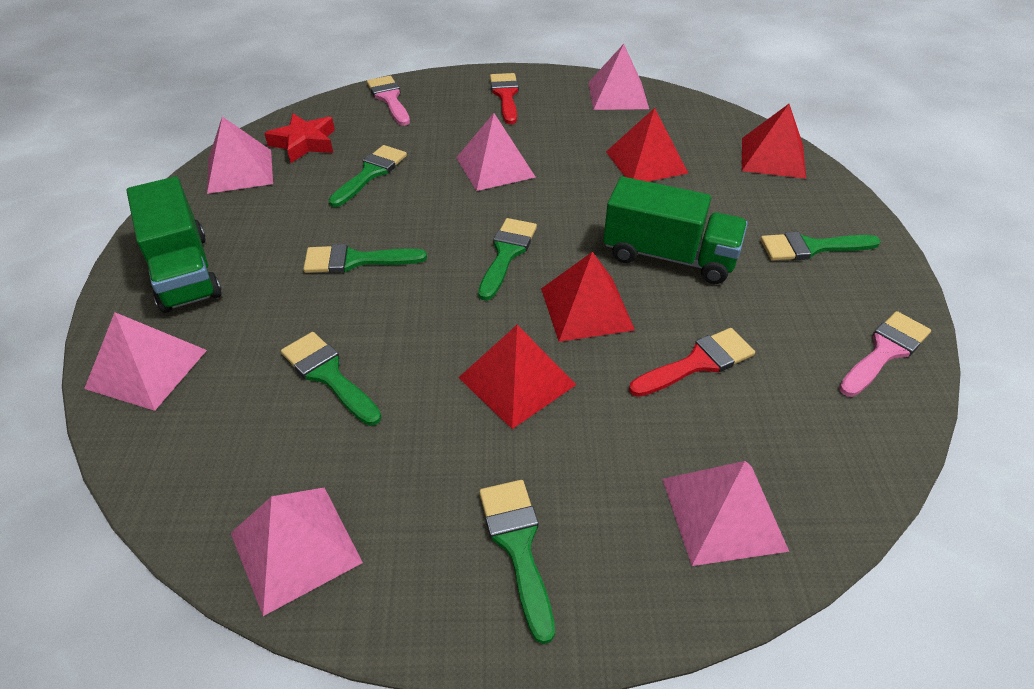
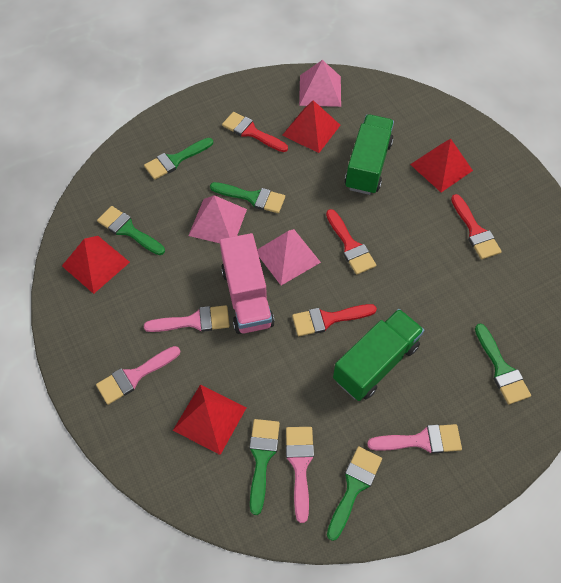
pink brush: [367,76,410,126] [839,311,931,397] = 2 -> [96,346,180,405] [144,305,230,332] [286,427,314,523] [367,424,462,454] = 4
pink pyramid: [84,312,207,411] [207,116,273,194] [231,487,363,616] [456,113,535,191] [588,44,649,110] [662,461,789,566] = 6 -> [188,195,247,243] [257,229,321,285] [299,60,341,107] = 3
pink truck: none = 0 -> [220,233,275,334] = 1
red brush: [490,73,519,124] [629,328,755,397] = 2 -> [222,112,288,152] [292,304,377,336] [326,209,376,275] [451,194,502,259] = 4
red star: [264,114,335,163] = 1 -> none = 0

